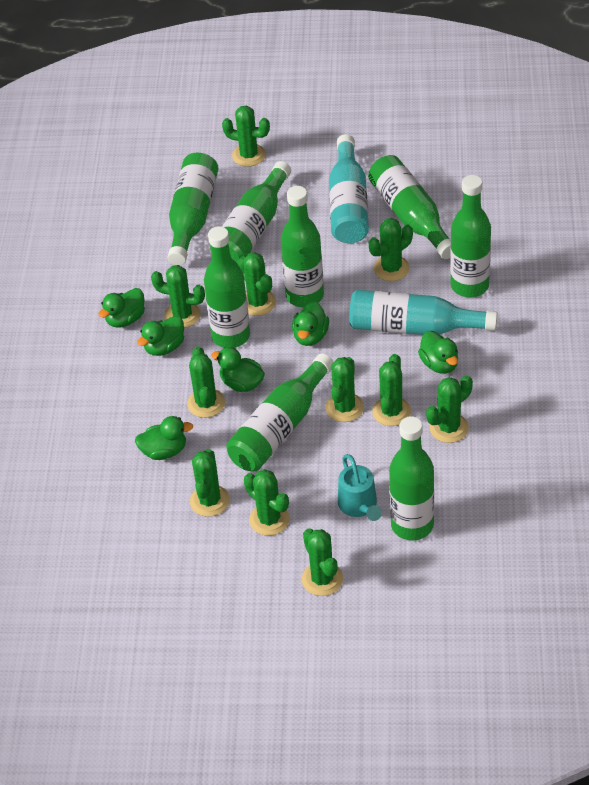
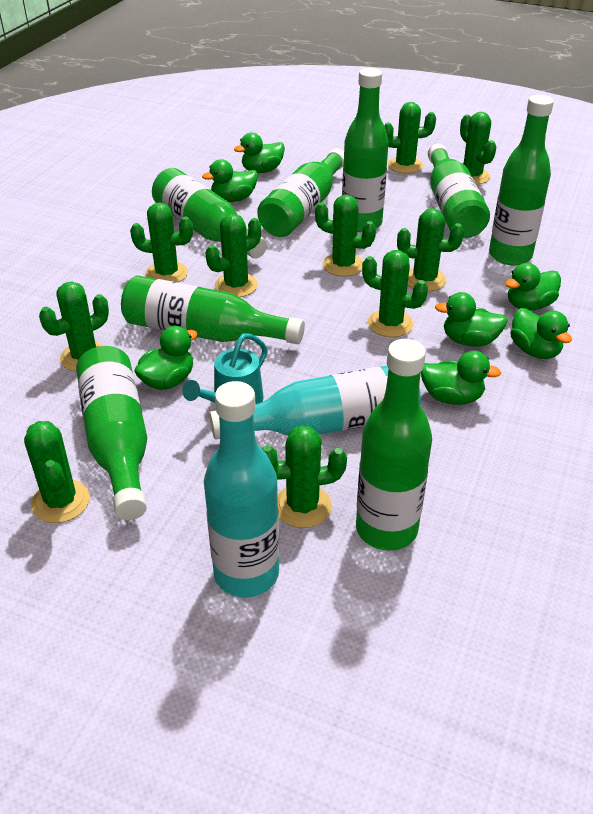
green cactus: [151,265,205,328] [187,346,225,418] [190,449,230,517] [222,106,270,167] [238,252,276,316] [244,469,290,536] [302,528,343,596] [325,357,364,422] [369,218,413,281] [372,354,411,426] [426,375,473,443] = 11 -> [24,421,90,523] [39,282,109,372] [130,202,193,282] [206,214,261,297] [262,425,347,528] [315,195,376,277] [362,250,428,337] [384,102,436,174] [397,208,464,292] [460,112,497,185] = 10
green duck: [98,288,145,328] [135,416,193,460] [137,316,184,356] [211,347,265,392] [292,301,329,346] [418,331,458,374] = 6 -> [134,326,198,390] [202,159,258,202] [234,133,285,173] [421,351,501,405] [435,292,508,346] [505,263,561,310] [510,308,572,359] = 7

